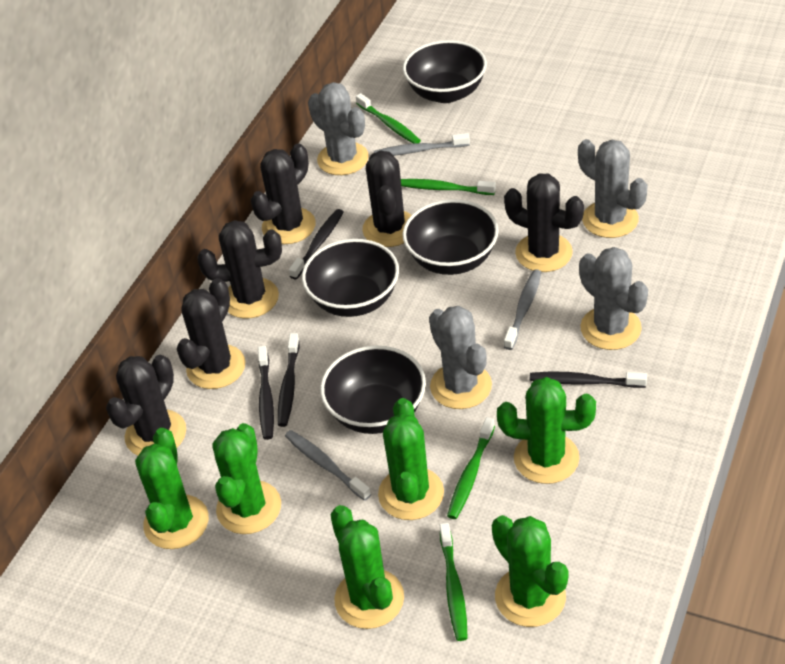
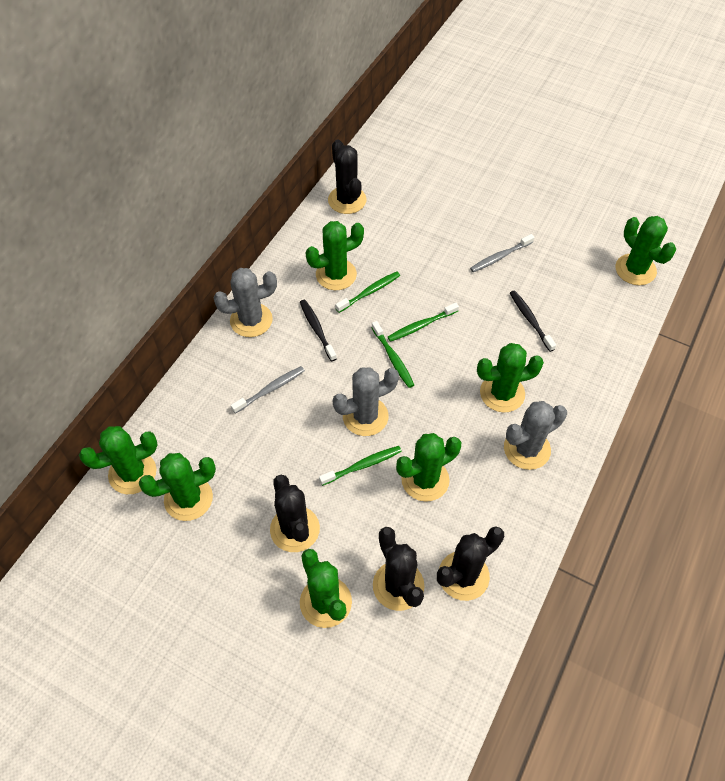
black bowl: [302,239,399,317] [320,346,426,434] [403,40,487,103] [403,199,499,275] = 4 -> none = 0
black cactus: [106,355,186,456] [177,278,246,389] [198,220,282,319] [251,144,316,244] [362,150,411,247] [504,173,584,272] = 6 -> [270,475,320,552] [328,139,366,214] [373,527,424,611] [437,526,504,601] = 4
black toothbrush: [258,346,274,440] [278,333,300,427] [289,209,344,280] [530,372,647,388] = 4 -> [300,300,337,361] [510,290,556,352] = 2
green cactus: [135,428,209,549] [212,423,281,534] [330,505,404,629] [378,398,444,520] [492,515,569,627] [497,377,596,484] = 6 -> [79,426,158,494] [139,453,216,521] [300,549,352,628] [306,221,364,290] [396,433,461,502] [477,343,544,412] [615,216,676,285] = 7
grey cactus: [308,82,369,175] [429,306,492,409] [578,139,648,238] [579,247,648,350] = 4 -> [213,268,277,337] [332,367,399,436] [504,401,567,470] = 3
grey toothbrush: [285,430,371,501] [374,133,470,156] [504,269,542,350] = 3 -> [231,366,305,414] [470,234,534,272] = 2

